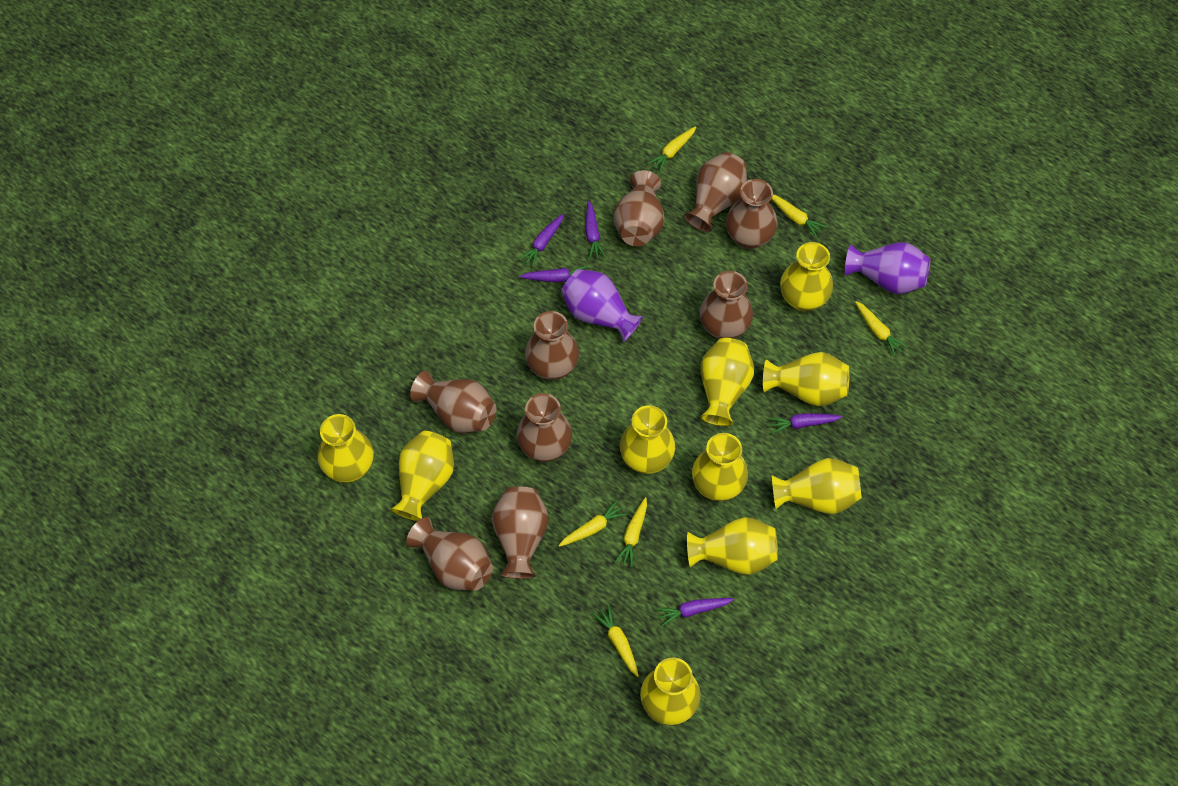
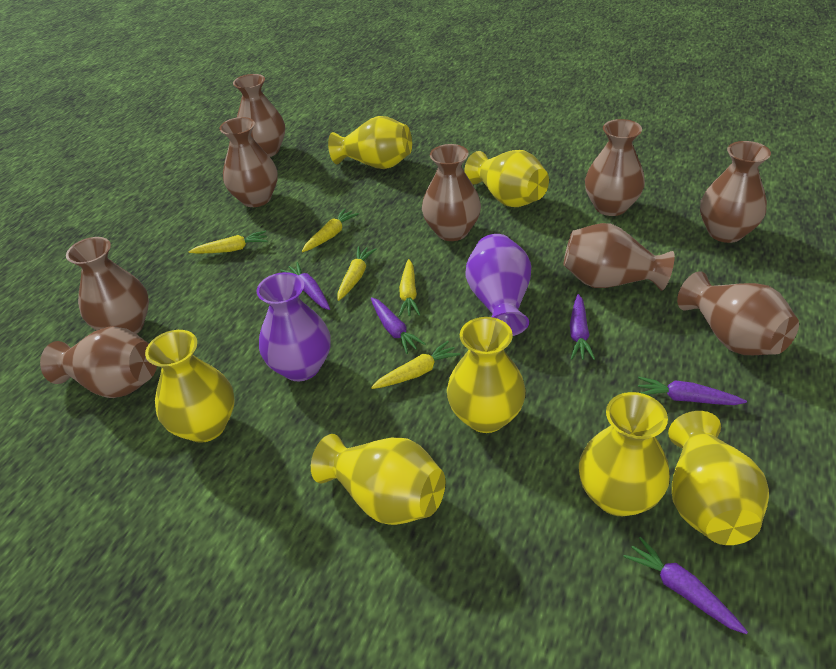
yellow carrot: [558,500,627,547] [592,605,639,677] [615,497,647,567] [647,126,696,172] [772,195,827,238] [855,301,908,356] = 6 -> [188,231,268,254] [302,209,359,252] [338,246,376,301] [371,341,460,389] [399,259,420,317] = 5
yellow vase: [318,414,374,482] [390,431,454,521] [620,405,675,474] [640,657,701,725] [687,517,778,575] [692,433,748,501] [700,338,754,426] [763,352,850,406] [772,458,862,514] [780,242,833,311] = 10 -> [145,330,235,443] [311,434,445,525] [328,116,412,169] [447,317,526,433] [464,150,549,207] [579,392,670,516] [668,411,769,545] = 7

